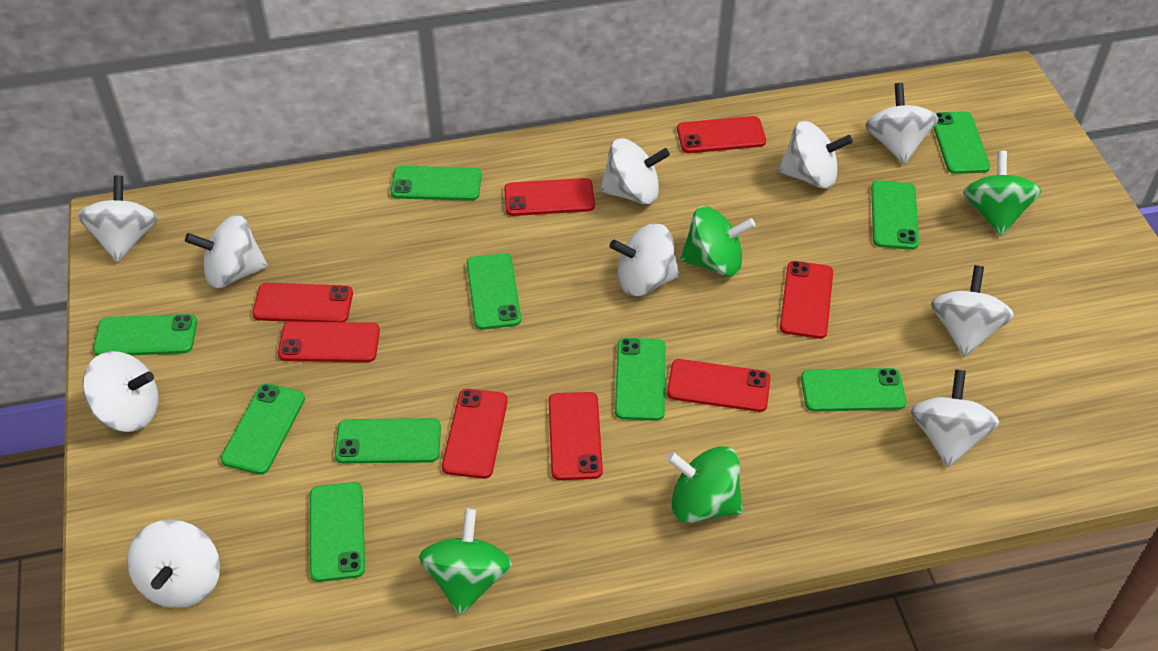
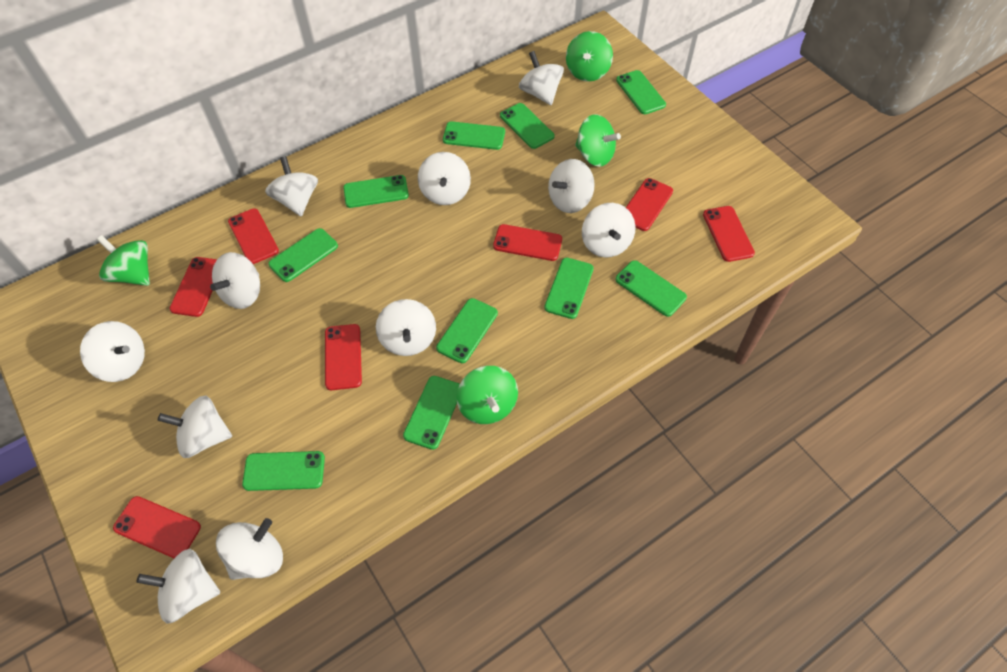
red phone: [252,283,353,322] [278,321,380,362] [442,389,508,479] [504,178,595,216] [549,392,603,480] [667,359,770,412] [677,116,766,153] [780,261,833,339] = 8 -> [113,496,201,558] [169,257,217,317] [228,208,279,264] [325,324,362,390] [493,224,562,261] [626,178,673,231] [703,206,755,262] = 7
white spinning top: [77,175,158,262] [83,351,159,432] [127,520,220,608] [185,215,268,289] [600,138,670,205] [610,223,680,296] [778,121,853,189] [865,83,938,164] [911,369,999,467] [931,265,1014,357] = 10 -> [80,321,145,382] [136,549,220,623] [158,396,232,458] [210,252,260,309] [216,518,283,580] [265,156,318,216] [376,299,436,356] [418,152,471,205] [519,51,564,105] [548,159,595,213] [582,203,636,258] = 11

